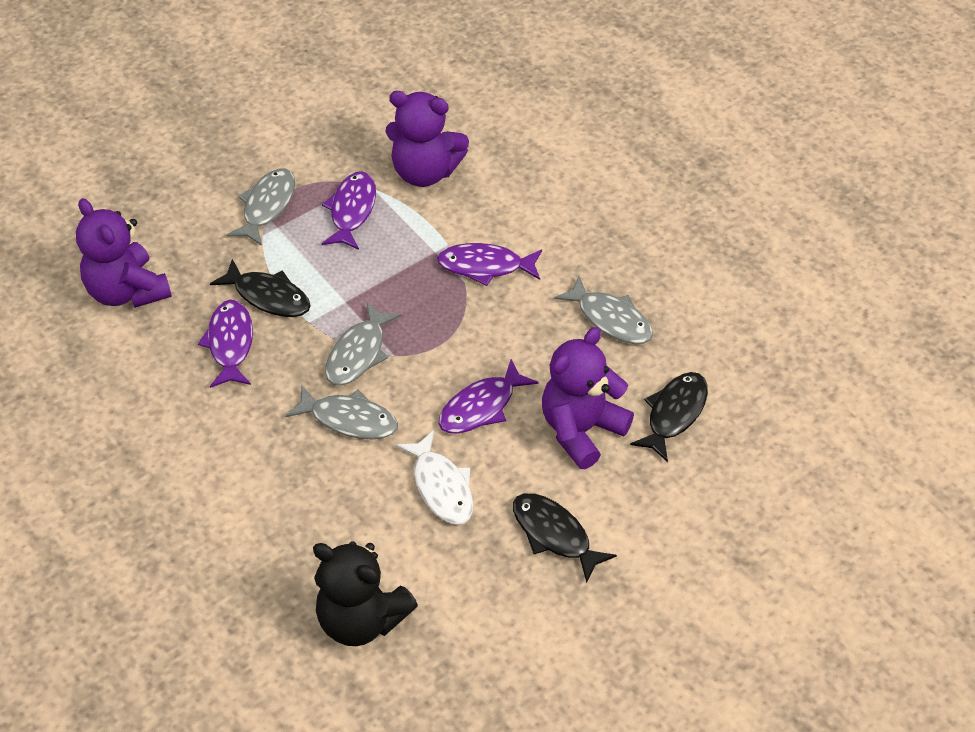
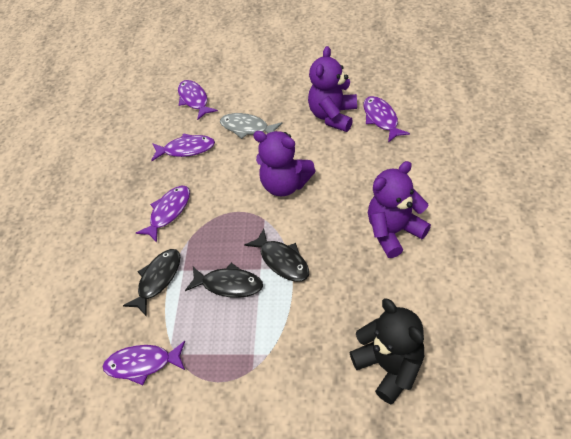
grey fish: [227,168,295,246] [286,385,398,439] [325,302,402,386] [554,276,653,344] = 4 -> [220,113,282,139] = 1
purple fish: [198,300,253,388] [322,171,376,250] [437,243,542,286] [439,359,538,434] = 4 -> [103,341,185,385] [136,186,190,243] [151,133,215,161] [178,80,218,120] [364,96,410,143] = 5
white fish: [396,430,473,525] = 1 -> none = 0

